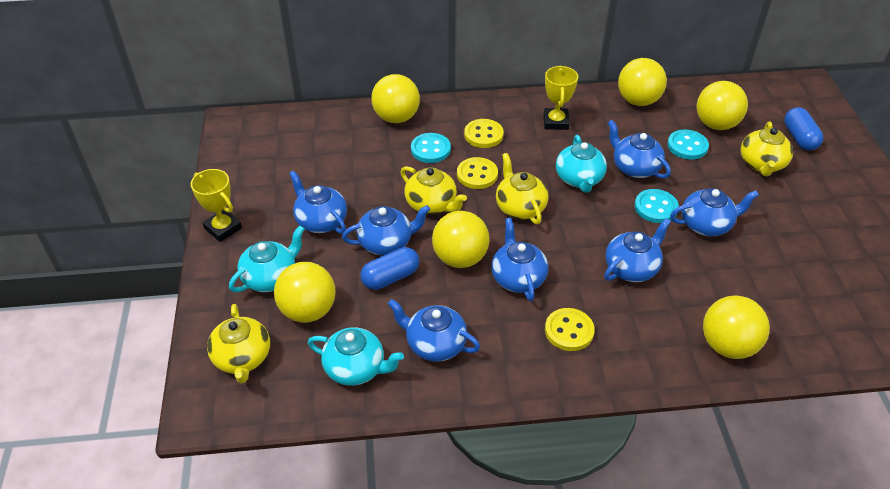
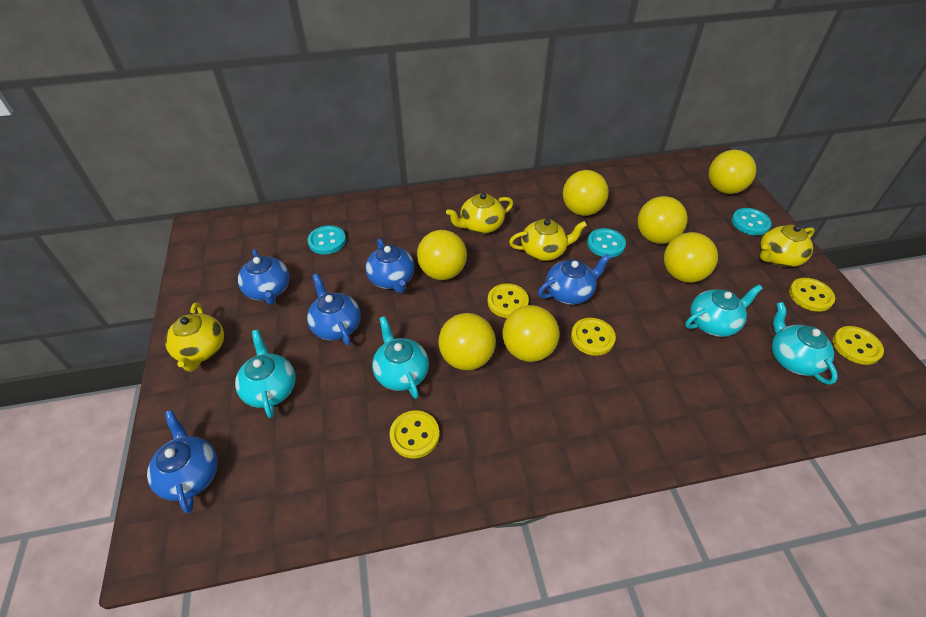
blue capsule: [361,247,419,290] [784,107,823,151] = 2 -> none = 0
blue teapot: [289,171,347,234] [342,205,430,255] [388,299,480,362] [491,218,548,301] [604,218,671,282] [607,120,671,179] [670,188,759,236] = 7 -> [147,410,218,513] [238,249,290,305] [307,273,361,346] [365,238,414,293] [538,254,611,305] = 5
turquoise teapot: [229,225,304,292] [308,327,404,386] [556,135,607,193] = 3 -> [235,330,296,418] [372,316,429,399] [685,285,763,337] [771,302,838,385] = 4
yellow ball: [274,262,336,323] [371,74,420,123] [432,211,490,268] [618,58,667,106] [697,81,748,130] [703,295,770,359] = 6 -> [417,230,467,280] [438,313,496,370] [502,305,559,362] [563,170,609,216] [638,196,688,244] [664,232,718,283] [709,150,756,194] = 7
yellow button: [457,157,498,189] [464,119,504,148] [545,308,595,351] = 3 -> [390,410,439,458] [487,284,529,318] [571,318,616,356] [789,278,835,312] [833,326,884,365] = 5
yellow trophy: [191,169,242,242] [544,66,578,130] = 2 -> none = 0

